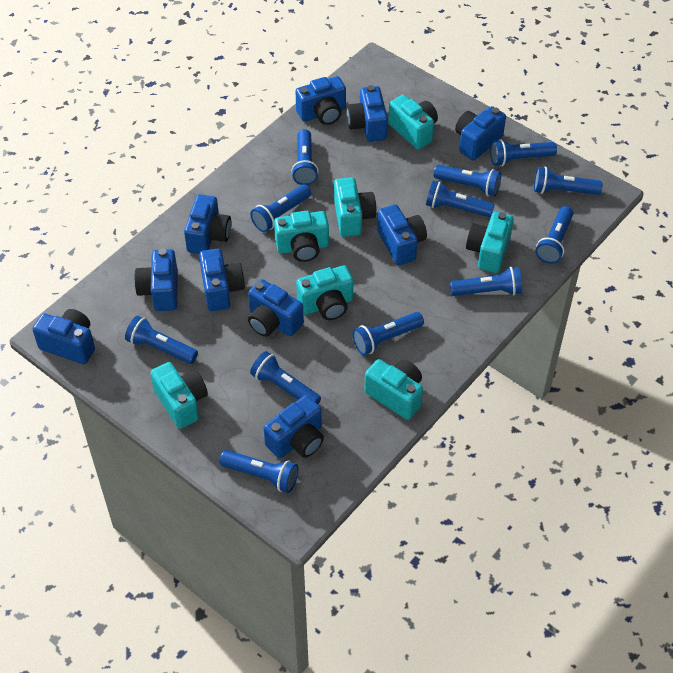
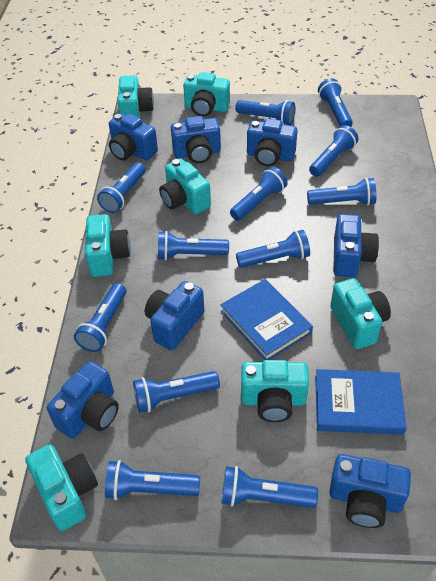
blue book: none = 0 -> [220,279,313,360] [315,369,407,435] = 2
blue camera: [32,309,95,364] [134,249,178,311] [184,194,231,254] [199,249,245,311] [248,279,304,337] [264,395,324,458] [295,76,346,125] [347,85,388,142] [377,204,427,265] [455,106,506,160] = 10 -> [47,361,119,439] [109,113,158,161] [145,281,205,350] [171,116,221,163] [247,119,298,166] [329,454,411,528] [333,214,379,277] = 7

